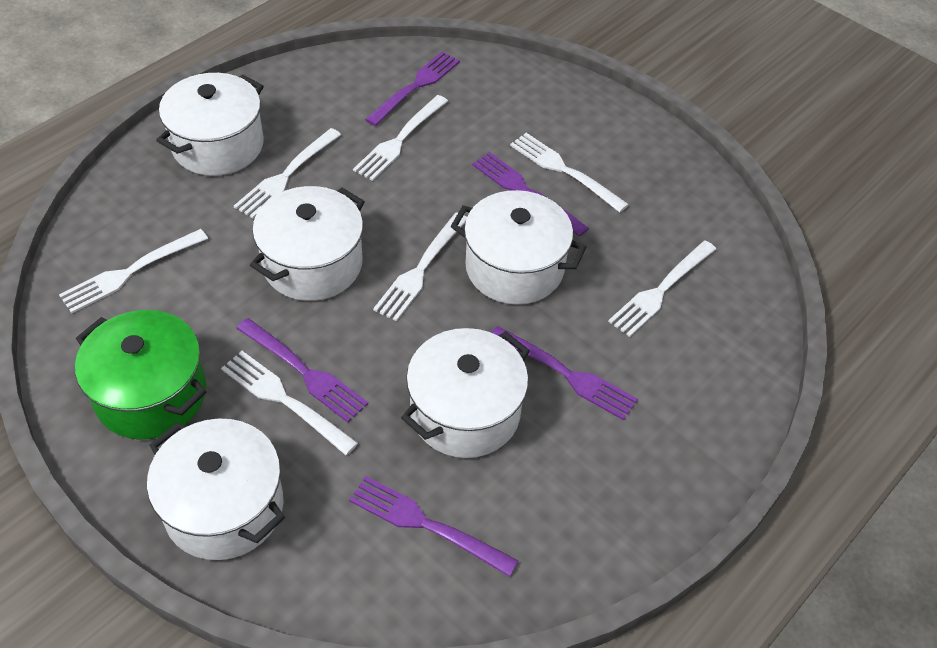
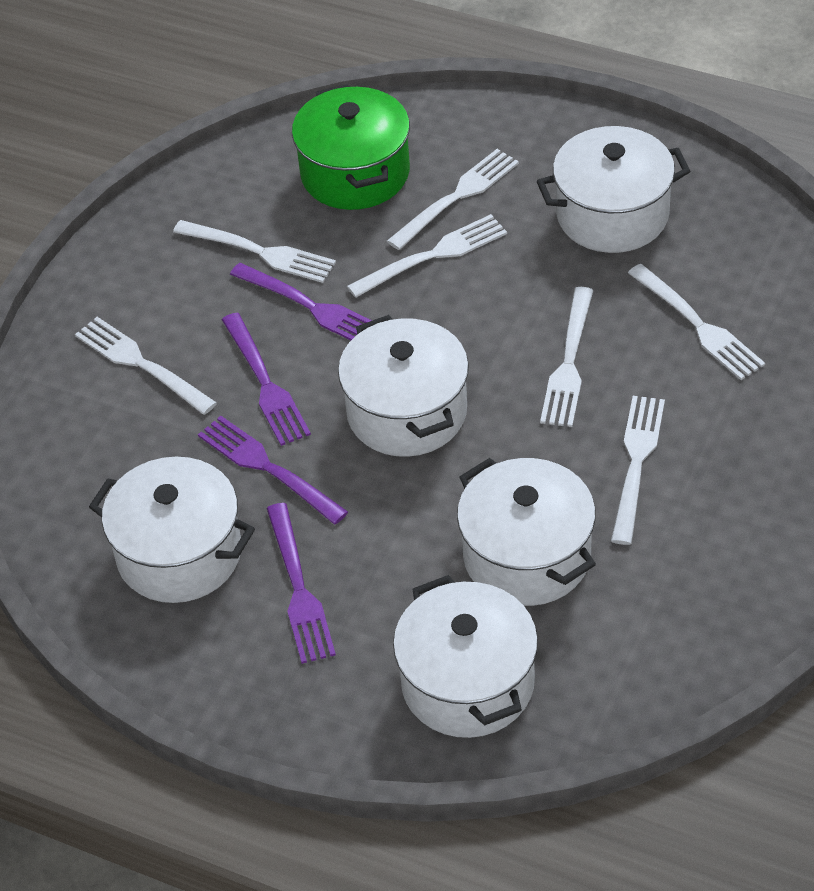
purple fork: [236,318,368,422] [349,476,519,577] [365,51,460,126] [472,152,589,237] [491,326,638,420] = 5 -> [198,416,348,524] [222,313,311,446] [230,263,372,340] [266,503,336,664] = 4

